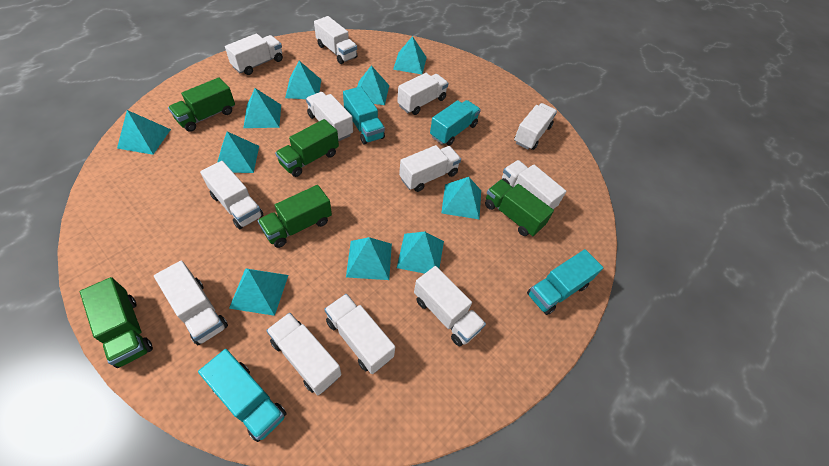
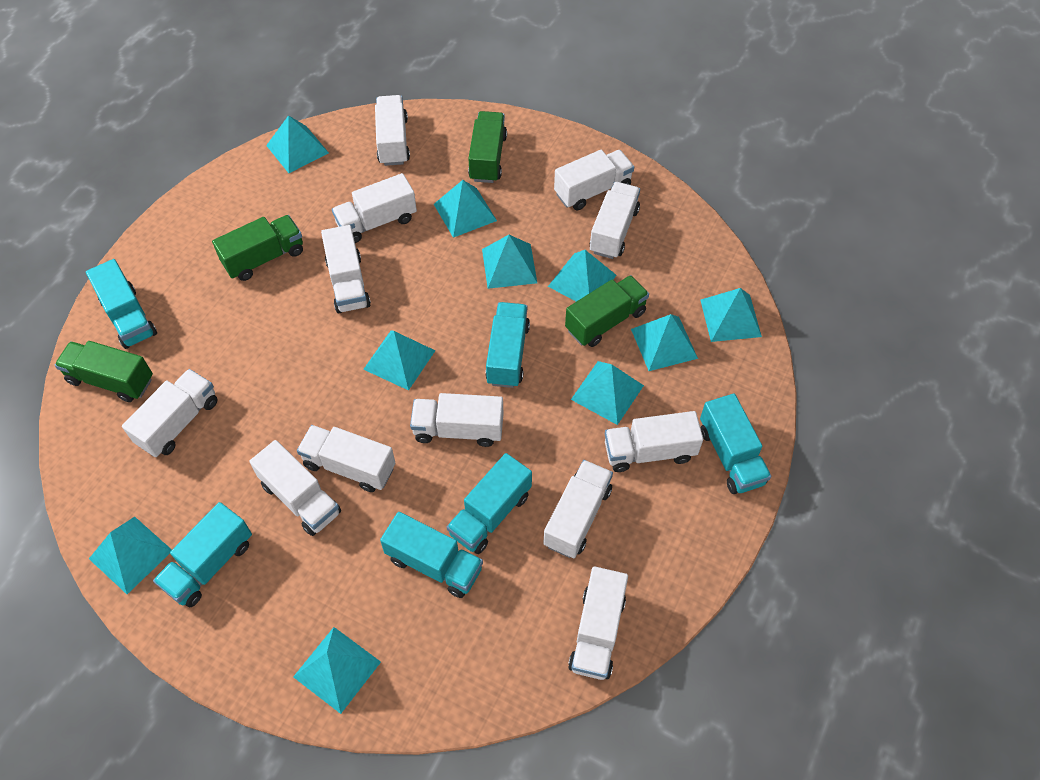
green truck: [80,277,153,368] [168,78,235,132] [258,185,332,248] [275,119,339,177] [485,179,554,236] = 5 -> [55,341,153,402] [212,215,303,281] [468,111,507,183] [565,275,649,347] = 4
turquoise truck: [198,349,287,442] [343,86,385,144] [430,100,481,146] [527,249,603,315] = 4 -> [86,259,157,349] [153,502,252,607] [380,512,483,598] [447,453,532,554] [485,302,530,388] [700,393,771,494] = 6

